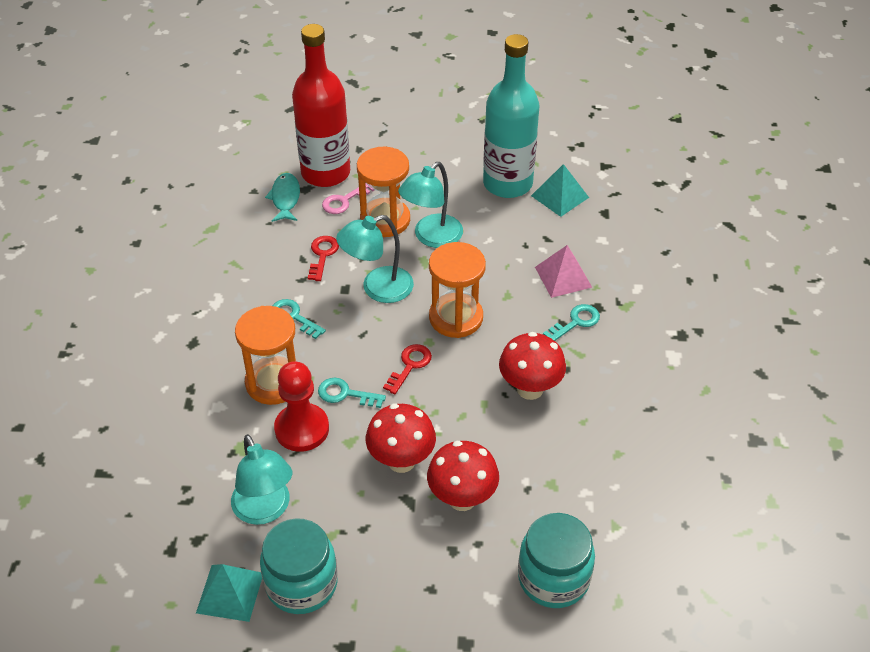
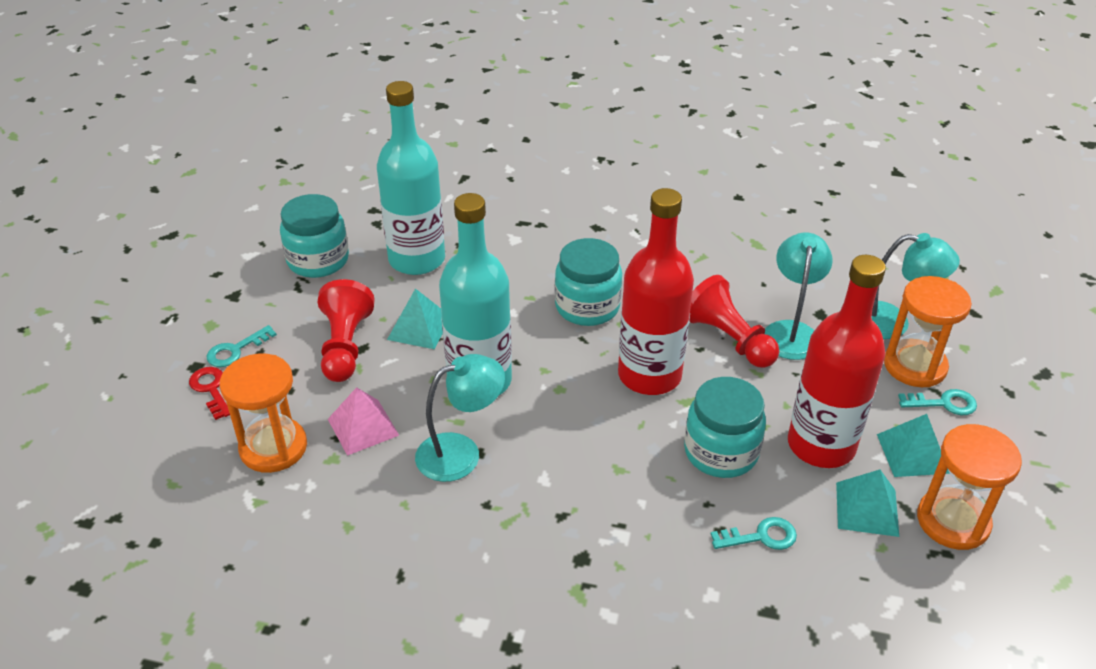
pink key: [322,183,374,214] = 1 -> none = 0
red bottle: [292,24,350,187] = 1 -> [618,188,694,395] [788,255,886,468] = 2
red key: [308,236,339,281] [383,344,432,394] = 2 -> [189,367,230,420] = 1
red mushroom: [366,404,436,473] [427,441,499,511] [499,332,566,400] = 3 -> none = 0
red pawn: [274,361,329,452] = 1 -> [318,279,375,382] [689,275,779,368] = 2
turquoise bottle: [483,34,539,198] = 1 -> [377,81,445,275] [439,193,512,395] = 2
turquoise fish: [265,173,300,222] = 1 -> none = 0
turquoise jar: [260,518,338,614] [518,513,595,608] = 2 -> [280,194,349,278] [555,238,622,326] [684,377,766,478] = 3
turquoise pyramid: [196,564,262,622] [531,164,589,217] = 2 -> [387,289,443,349] [836,469,899,537] [877,414,950,477] = 3

